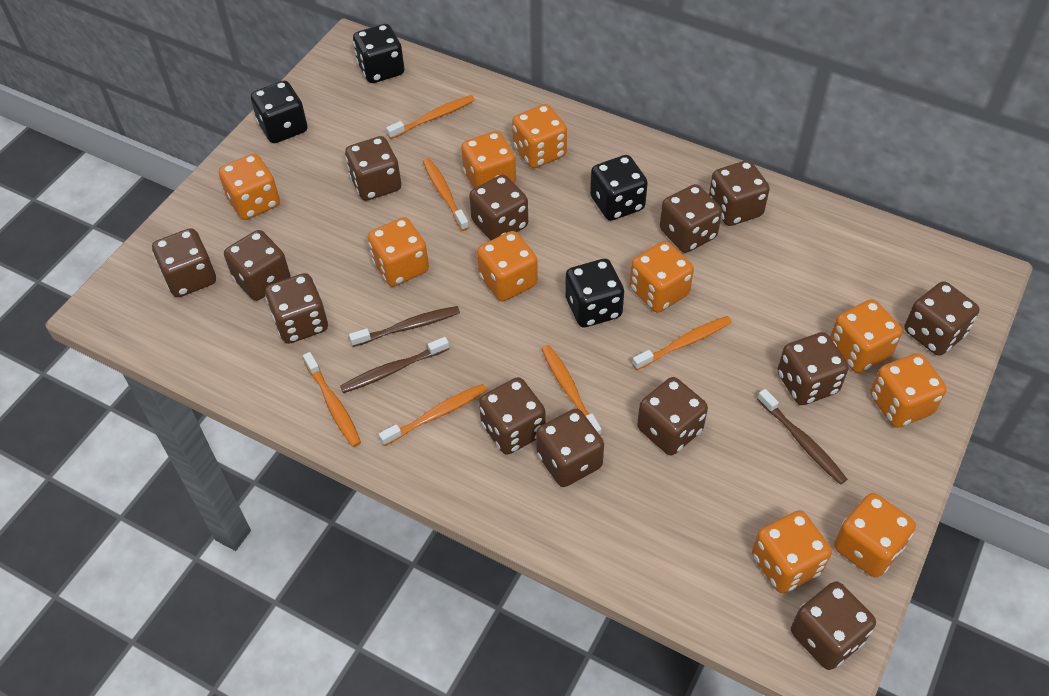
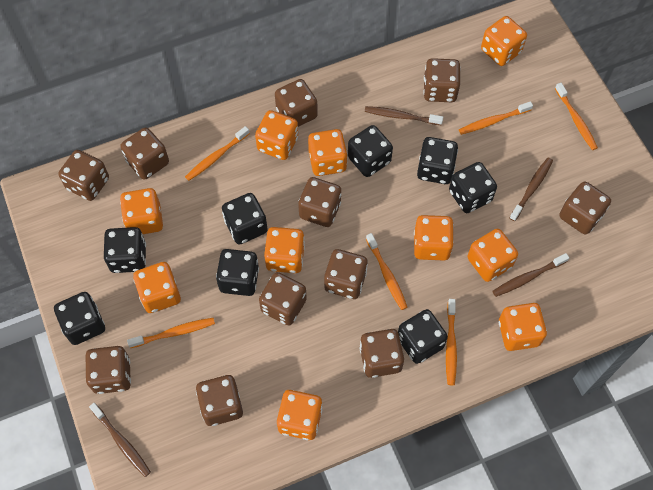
black dice: [251,81,308,143] [353,24,404,83] [565,259,624,327] [590,155,648,221] = 4 -> [54,292,105,345] [104,227,146,273] [216,249,259,296] [222,193,268,245] [348,125,393,177] [398,309,448,364] [417,137,458,184] [449,162,497,213] = 8
brown dice: [152,228,216,297] [224,230,291,301] [265,273,328,344] [345,136,401,201] [469,175,528,240] [479,377,546,455] [536,409,604,487] [637,377,708,455] [660,184,722,253] [709,160,770,226] [777,332,849,405] [791,581,876,670] [904,281,979,356] = 13 -> [59,150,109,201] [86,346,131,394] [120,127,169,180] [196,375,243,426] [259,272,307,325] [275,79,318,127] [298,177,341,227] [324,249,368,299] [360,329,404,378] [423,58,461,102] [559,181,611,235] = 11
brown toothbrush: [340,337,449,393] [349,306,460,347] [757,389,847,485] = 3 -> [89,403,151,477] [365,106,443,125] [492,253,569,297] [510,158,553,221] = 4

